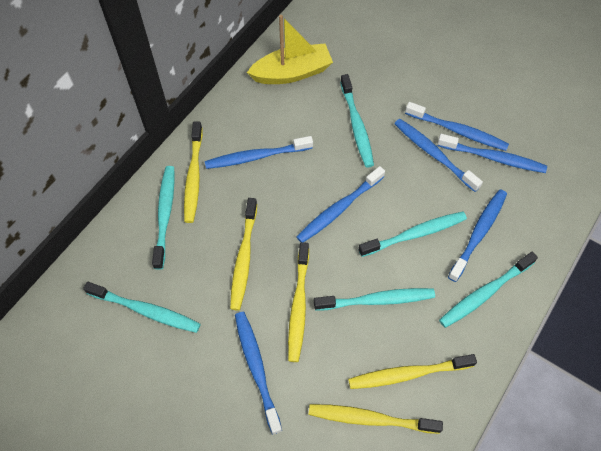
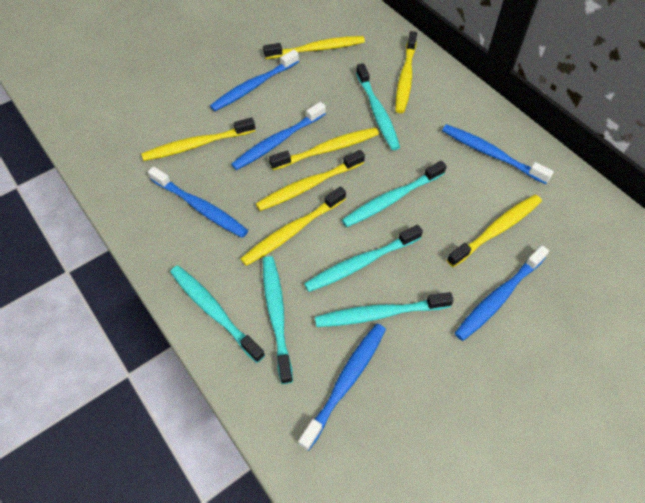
blue toothbrush: [205,136,313,169] [235,312,282,435] [297,166,385,242] [394,119,483,192] [405,102,509,151] [437,134,547,173] [448,189,507,282] = 7 -> [148,167,248,238] [210,50,299,111] [231,102,326,170] [298,324,386,451] [442,124,554,184] [455,245,549,341] = 6
yellow boat: [247,15,333,84] = 1 -> none = 0
yellow toothbrush: [184,121,203,223] [230,198,257,310] [288,242,309,362] [309,404,443,434] [348,354,477,389] = 5 -> [141,117,255,161] [241,187,346,266] [256,150,365,211] [263,36,365,59] [269,127,379,170] [395,31,417,113] [447,195,542,267] = 7

